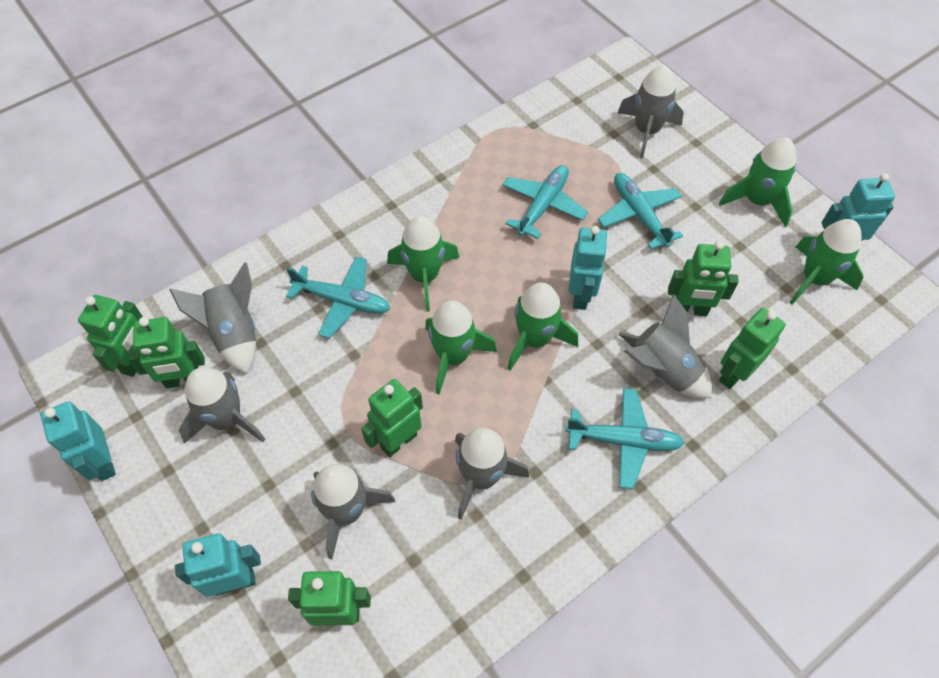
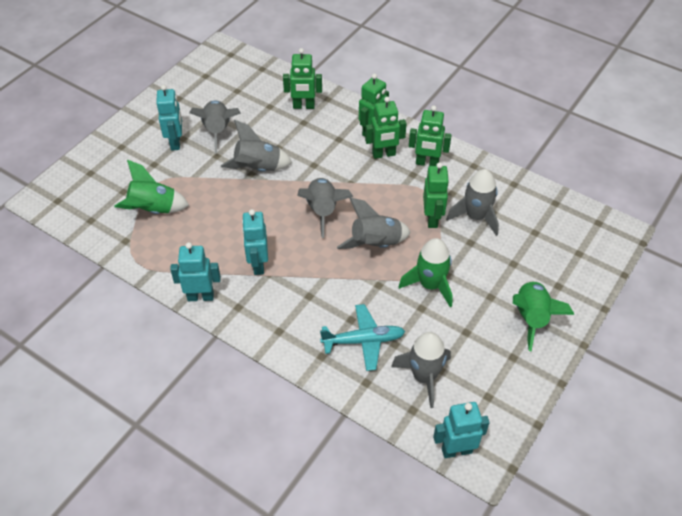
green robot: [78,295,143,377] [128,317,205,388] [288,571,371,626] [361,379,423,457] [668,241,739,316] [719,308,786,389] = 6 -> [283,48,322,109] [359,73,389,137] [365,97,407,159] [409,105,452,166] [423,162,449,228] = 5
green rocket: [387,216,459,312] [425,300,497,395] [507,282,578,371] [719,138,797,227] [789,219,864,305] = 5 -> [114,160,189,214] [399,238,453,307] [513,281,574,351] = 3
turquoise plane: [286,257,390,338] [503,165,588,239] [565,388,685,489] [598,173,683,249] = 4 -> [320,304,405,371] = 1

